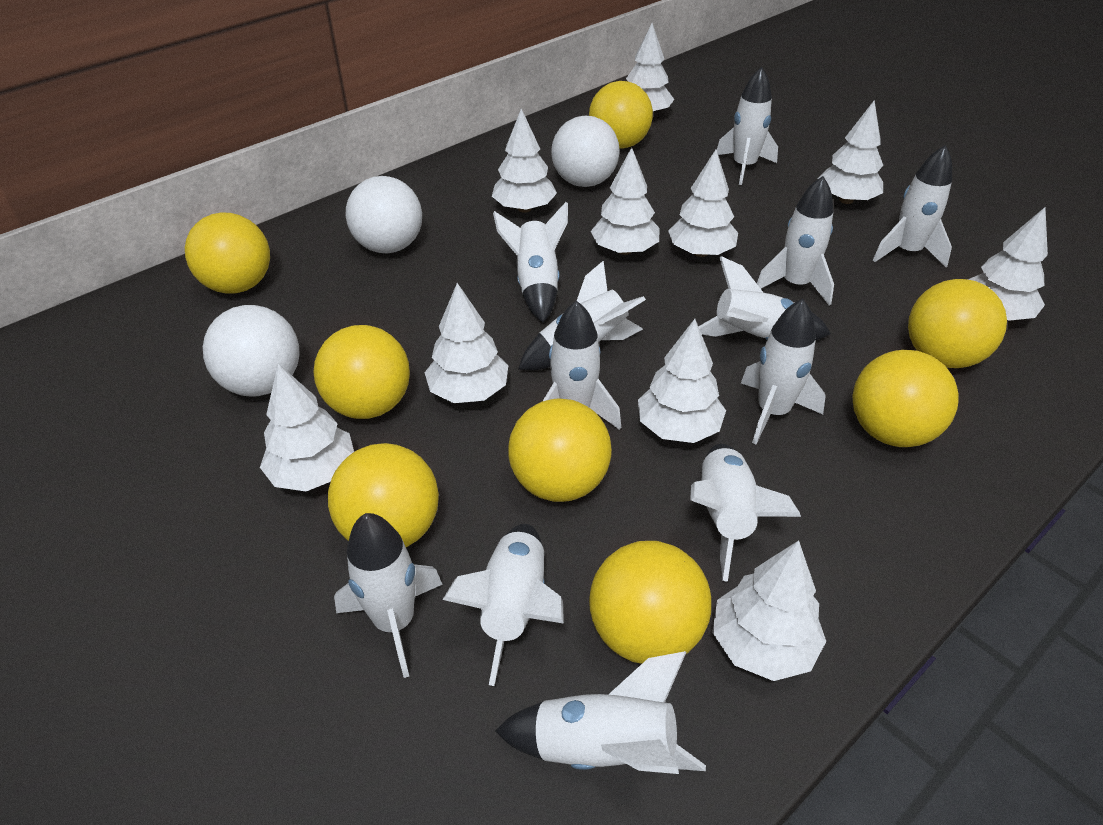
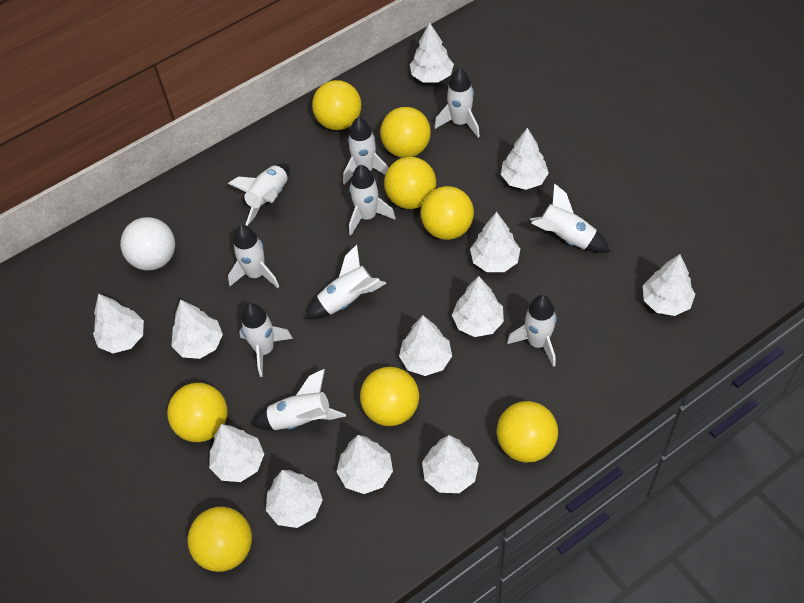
white ball: [203,305,300,396] [346,176,422,253] [551,116,620,187] = 3 -> [120,217,175,271] = 1
white rocket: [334,513,443,678] [442,524,564,686] [493,202,568,323] [495,651,706,774] [518,260,646,370] [543,300,621,430] [690,444,801,582] [698,256,831,340] [717,67,778,185] [741,299,826,444] [757,176,834,305] [873,145,952,267] = 12 -> [228,163,290,226] [228,225,279,288] [239,303,293,377] [250,369,346,430] [305,245,386,319] [343,117,389,185] [349,165,395,235] [434,68,480,138] [507,295,557,367] [530,183,610,253] = 10
white tree: [260,364,354,491] [424,283,508,403] [492,109,557,213] [591,147,659,255] [626,23,674,111] [638,319,726,443] [668,150,738,257] [712,541,826,681] [818,100,883,204] [968,207,1048,321] = 10 -> [93,294,144,353] [171,299,223,359] [209,424,264,482] [266,470,323,528] [337,435,393,494] [399,315,452,376] [410,22,454,82] [422,435,479,493] [452,276,504,337] [470,212,520,272] [501,128,549,190] [643,254,695,316] = 12

